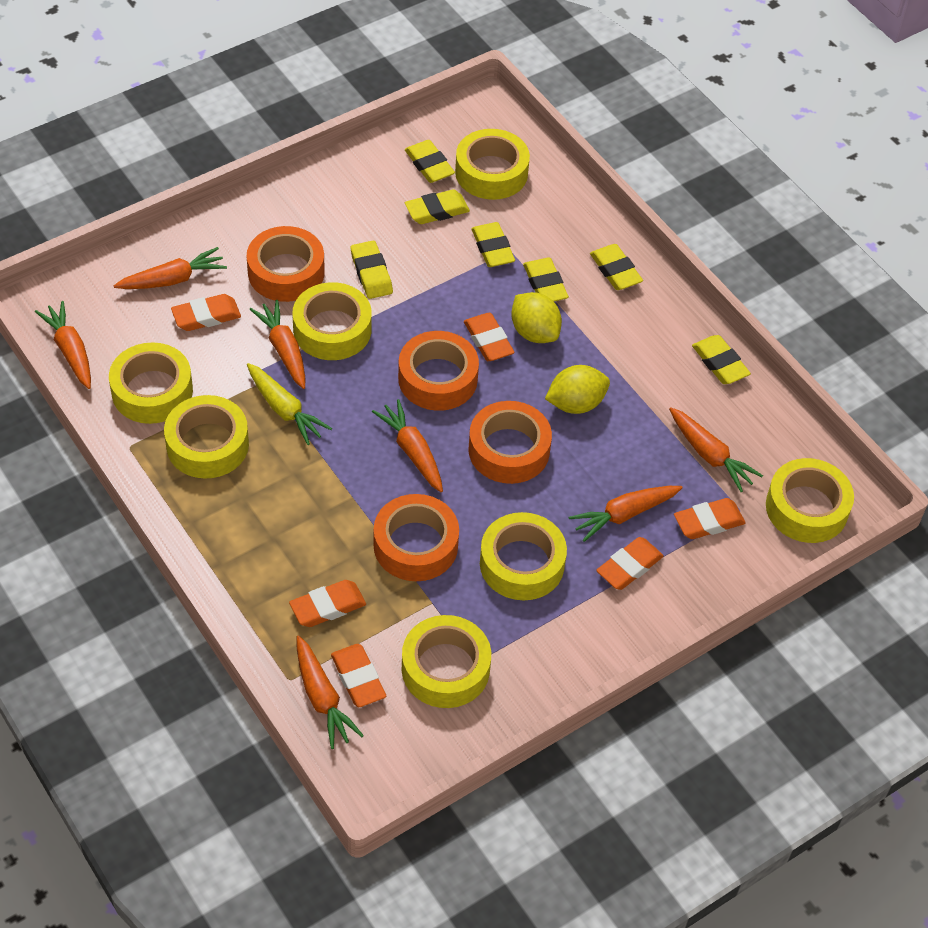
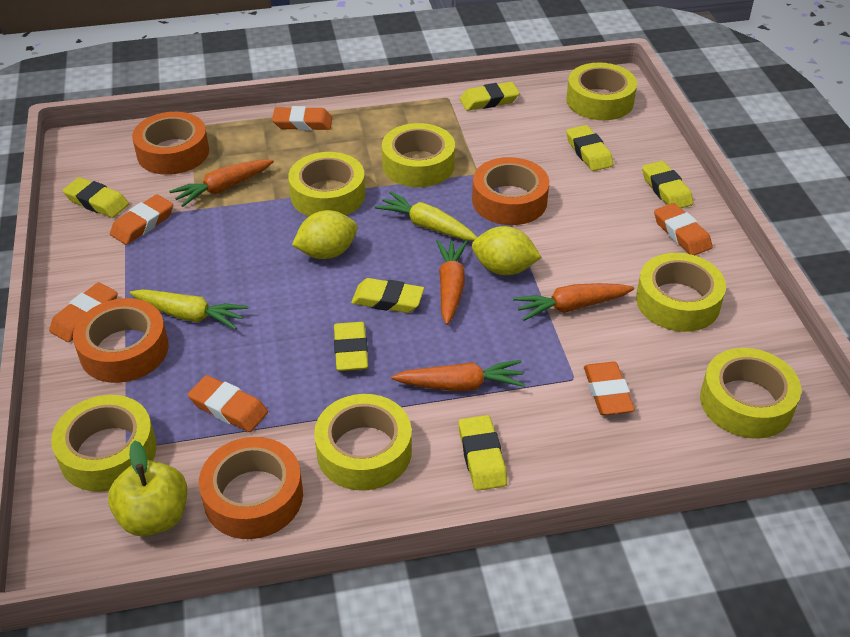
orange carrot: [35,301,91,389] [113,247,227,289] [250,300,305,389] [297,636,364,749] [372,399,443,492] [569,486,683,542] [669,407,763,492] = 7 -> [169,160,274,207] [391,360,525,391] [436,240,467,325] [513,283,634,321] = 4
yellow apple: none = 0 -> [108,441,187,536] = 1
yellow carrot: [247,363,332,445] = 1 -> [129,289,248,330] [375,192,478,241] = 2

